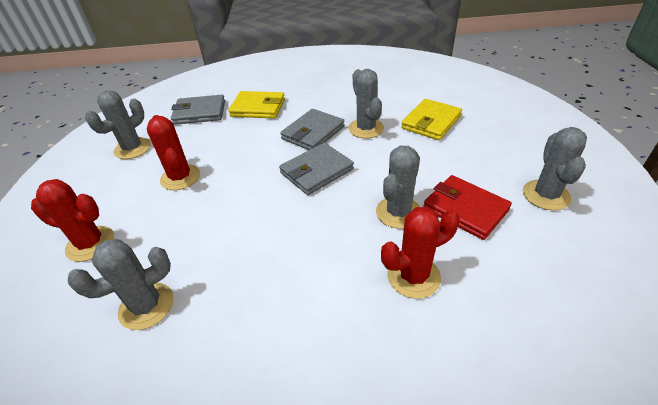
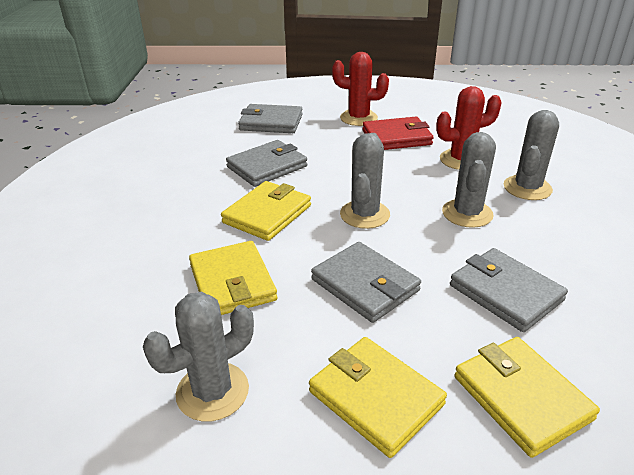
grey cactus: [68,239,174,330] [85,90,151,159] [349,69,384,139] [376,146,420,229] [523,127,587,210] = 5 -> [143,292,254,421] [340,133,390,229] [442,132,496,228] [504,110,559,200] = 4
grey wallet: [171,95,225,125] [279,143,354,195] [280,109,345,150] = 3 -> [226,140,307,187] [238,104,303,133] [311,242,421,323] [450,248,568,332] = 4
red cactus: [31,179,114,262] [147,115,200,190] [381,207,460,299] = 3 -> [332,52,389,126] [436,86,502,170] = 2
yellow wallet: [228,91,285,119] [401,99,462,140] = 2 -> [189,241,277,315] [221,181,311,241] [309,337,447,458] [454,337,600,458] = 4

